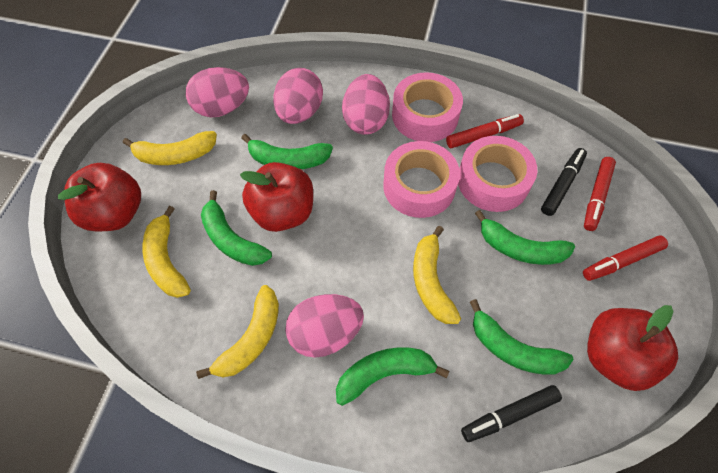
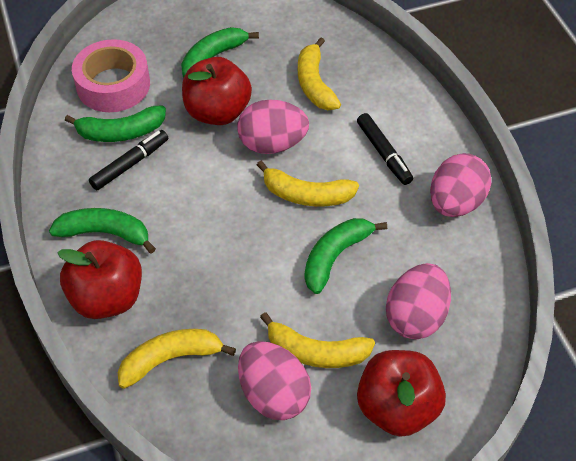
green banana: [201,190,272,266] [241,134,333,169] [336,347,449,406] [470,299,574,375] [475,210,575,265] = 5 -> [49,208,156,254] [65,106,166,142] [181,27,259,78] [304,218,387,294] = 4
pink tape: [383,141,460,218] [392,72,463,142] [458,136,537,212] = 3 -> [72,39,150,112] = 1
red marker: [446,114,524,148] [583,236,668,281] [584,157,616,231] = 3 -> none = 0

